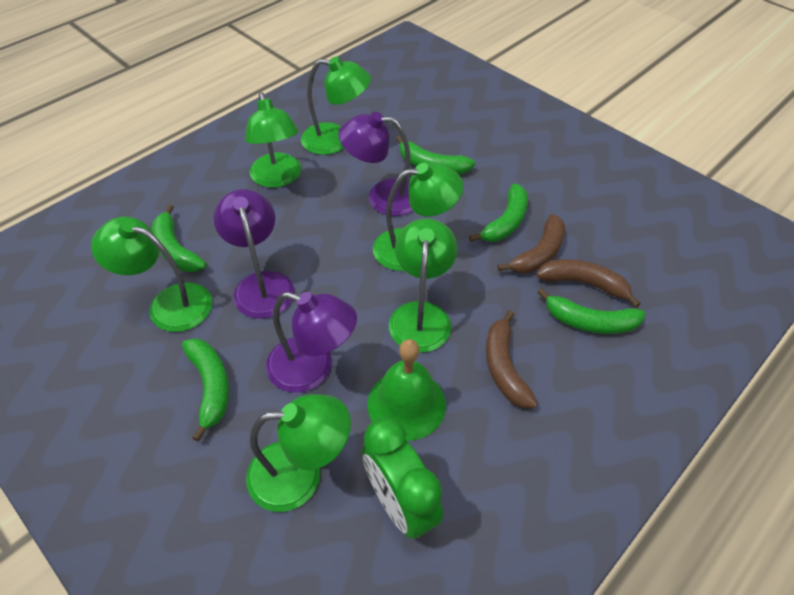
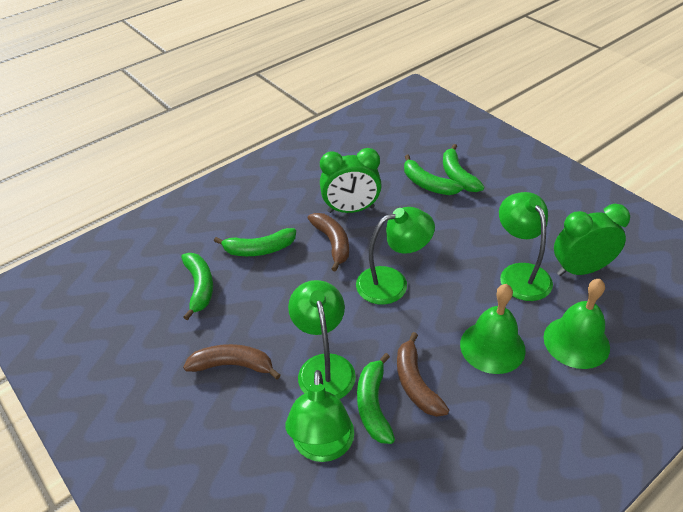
green bell: [367,339,446,441] = 1 -> [460,284,526,374] [544,279,610,369] = 2
green clock: [362,417,443,539] = 1 -> [320,148,382,213] [554,204,630,276] = 2
green lamp: [91,216,212,332] [245,92,301,188] [246,394,351,512] [301,57,371,155] [373,163,463,271] [389,219,457,352] = 6 -> [285,370,354,462] [288,280,356,399] [356,207,435,305] [499,192,553,301] = 4
purple lamp: [213,189,294,319] [266,292,357,393] [338,112,413,216] = 3 -> none = 0

